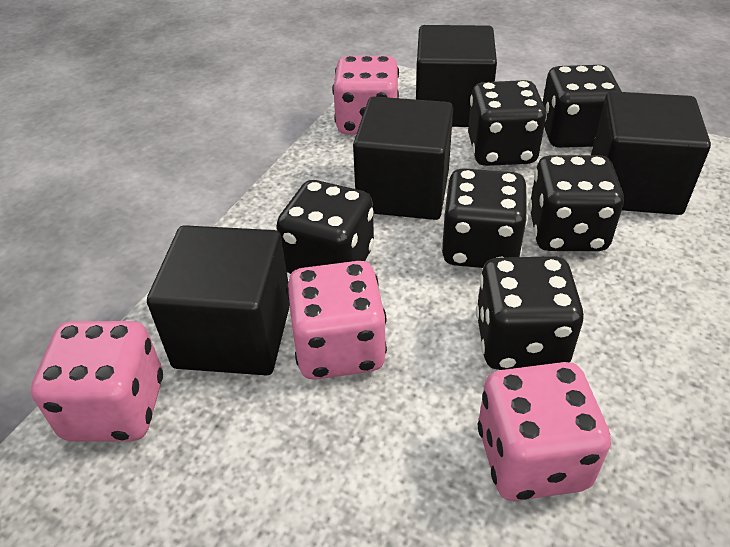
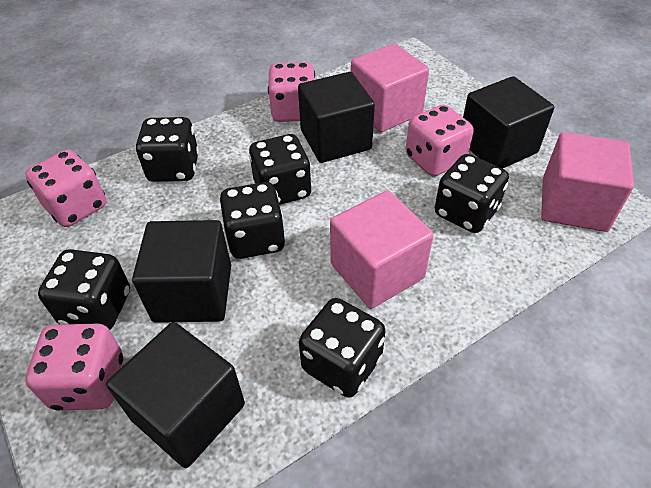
pink cube: none = 0 -> [330,190,434,309] [351,44,429,132] [541,132,634,232] = 3

